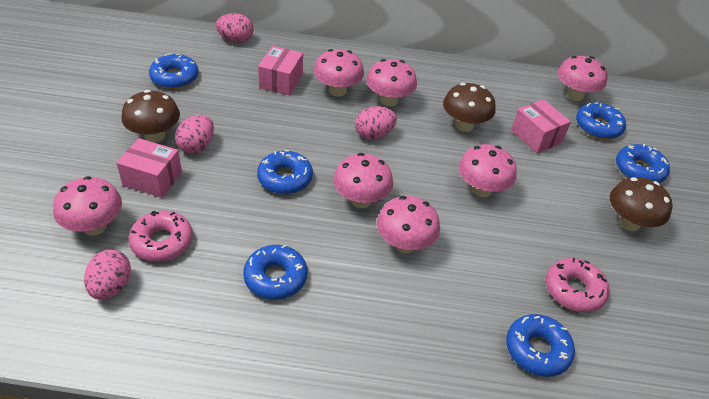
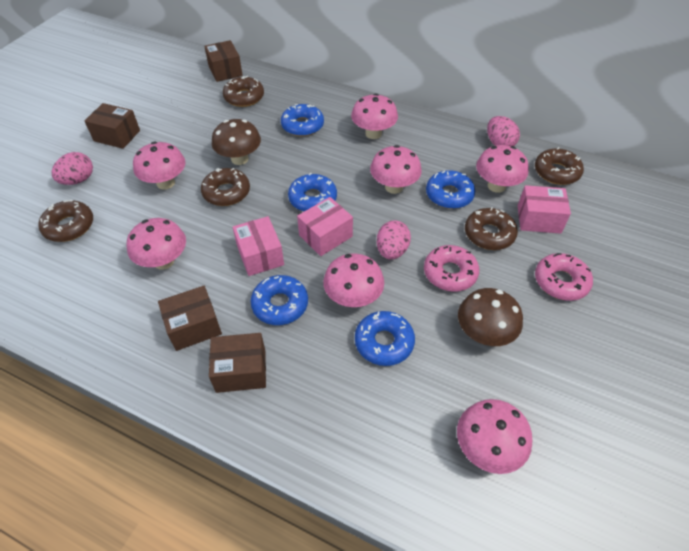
blue donut: [149,53,199,89] [243,245,307,300] [257,150,313,194] [506,314,575,377] [576,102,626,139] [616,144,670,183] = 6 -> [251,275,308,325] [281,104,324,136] [288,173,337,211] [355,311,415,366] [426,170,475,209] = 5
brown box: none = 0 -> [85,103,140,149] [158,286,222,351] [204,40,243,82] [209,333,266,393] = 4
brown donut: none = 0 -> [38,200,93,242] [201,168,250,206] [223,76,264,107] [465,207,518,250] [535,147,584,185] = 5
brown mushroom: [121,90,180,143] [443,83,496,132] [610,177,673,231] = 3 -> [212,119,261,165] [458,288,523,346] = 2
pink egg: [84,250,131,300] [175,115,214,153] [216,13,253,43] [355,106,397,139] = 4 -> [52,152,93,185] [377,220,411,259] [487,116,520,146] = 3

